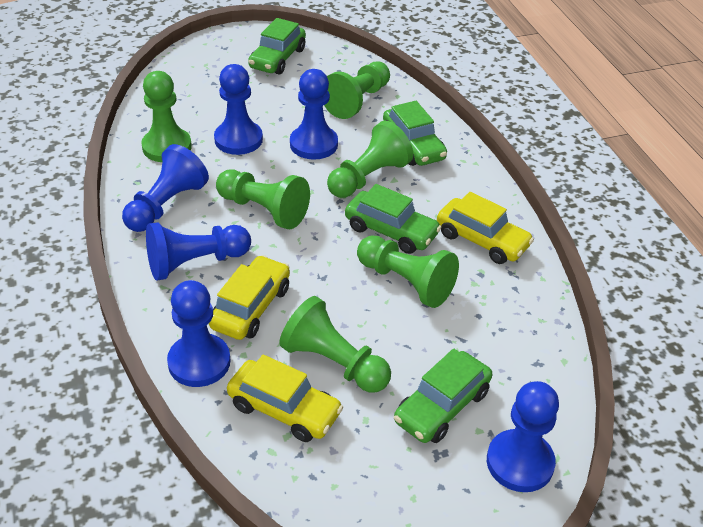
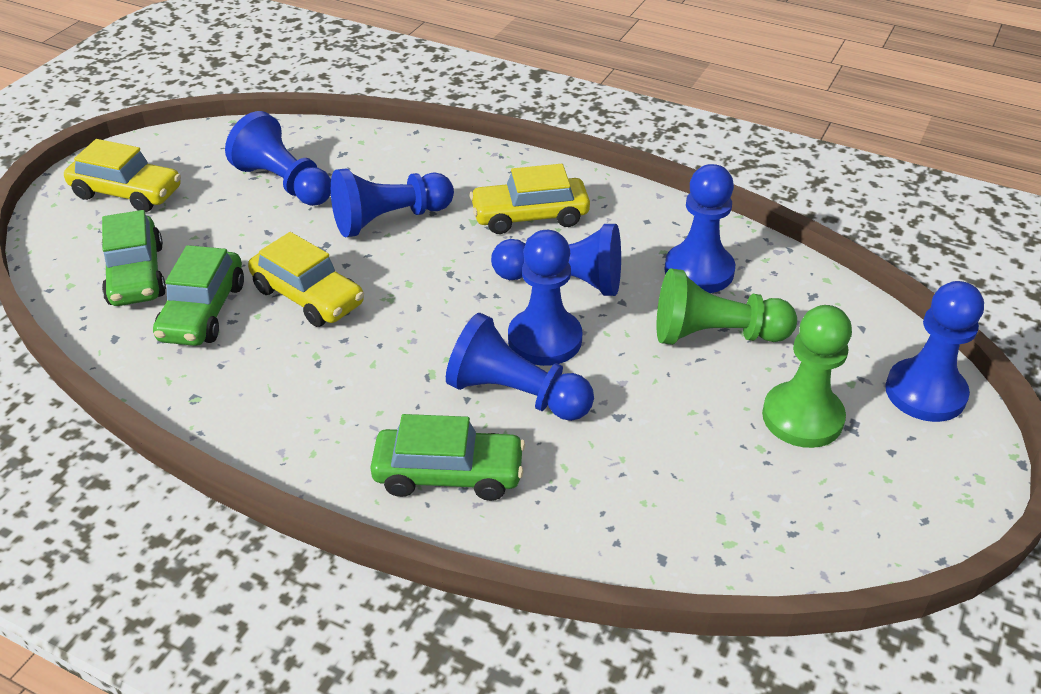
blue pawn: [122,144,209,232] [146,223,251,280] [167,280,231,387] [214,64,263,155] [290,69,338,160] [487,381,559,492] = 6 -> [225,111,331,206] [331,168,454,237] [446,313,594,421] [491,224,621,296] [508,230,583,366] [664,164,735,293] [885,281,984,422] = 7
green car: [248,18,306,75] [345,184,442,254] [383,101,447,166] [394,348,492,443] = 4 -> [102,210,166,306] [153,245,244,346] [370,414,525,501] = 3
green pawn: [141,71,192,162] [216,169,310,229] [279,296,391,393] [324,61,390,119] [327,121,413,198] [357,235,459,308] = 6 -> [656,268,797,345] [762,305,852,448] = 2

